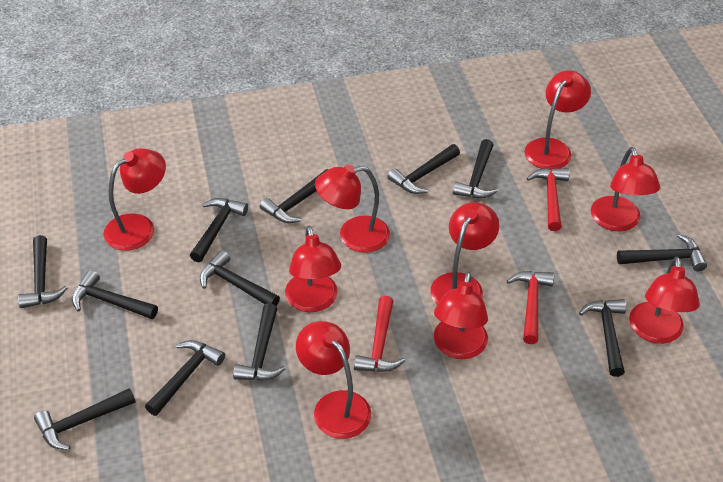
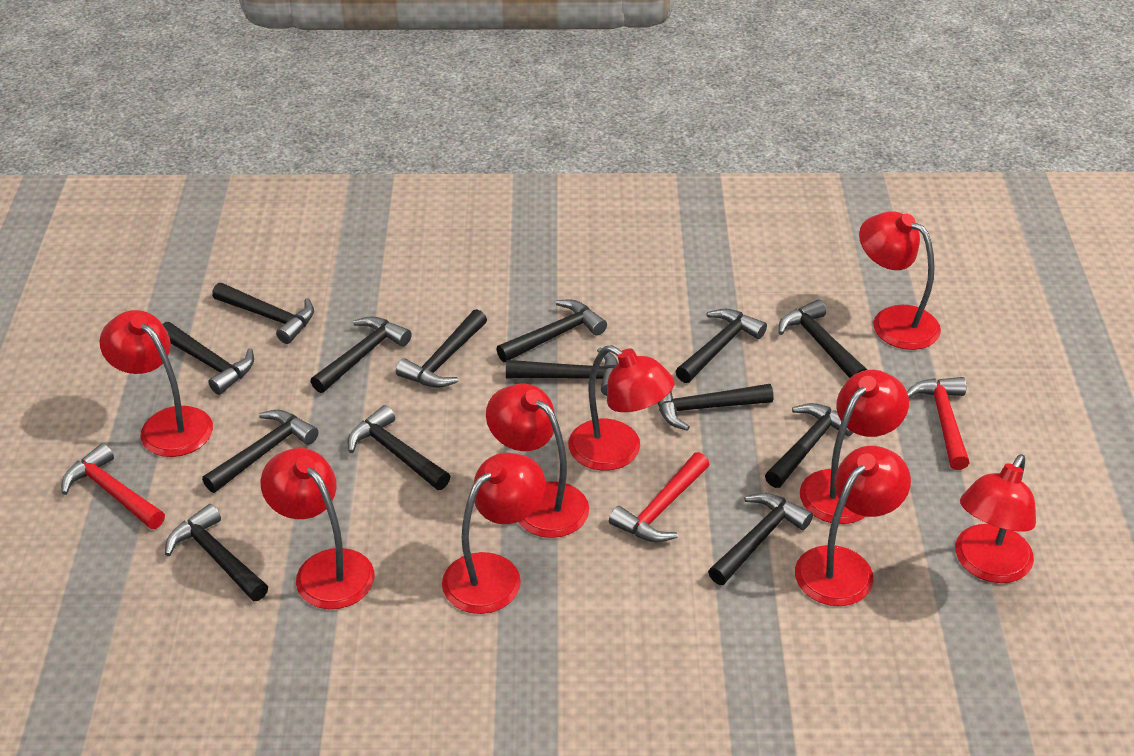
black hammer: [18,235,67,308] [34,388,136,450] [72,270,158,319] [145,340,225,416] [190,198,248,263] [200,250,280,306] [233,303,285,381] [260,169,328,223] [387,144,460,194] [453,139,498,198] [579,299,626,377] [617,234,707,271] = 12 -> [162,322,254,395] [165,504,268,601] [202,410,319,493] [212,283,314,344] [310,316,412,393] [347,405,451,490] [396,309,487,388] [497,300,607,362] [506,348,618,396] [658,384,773,431] [675,309,767,383] [708,493,813,585] [765,403,853,488] [778,300,867,378] = 14

